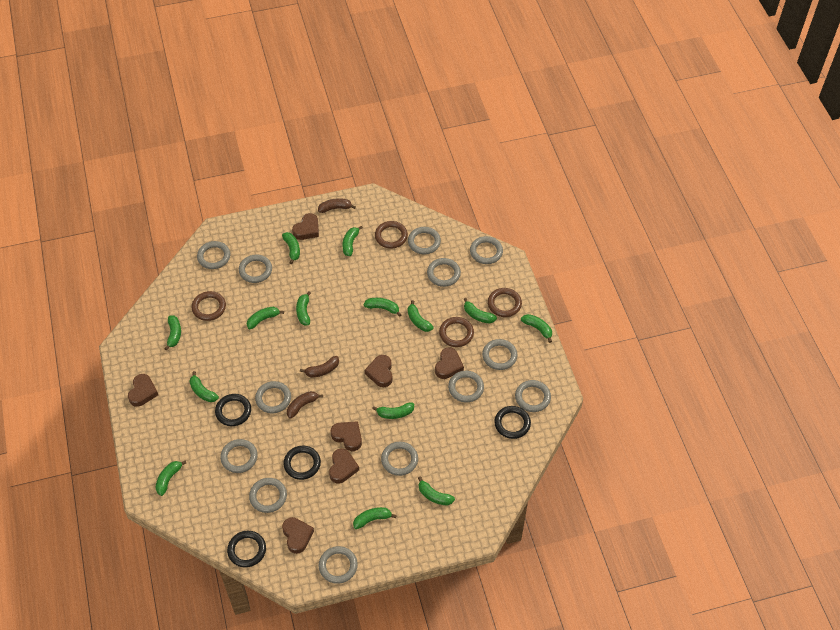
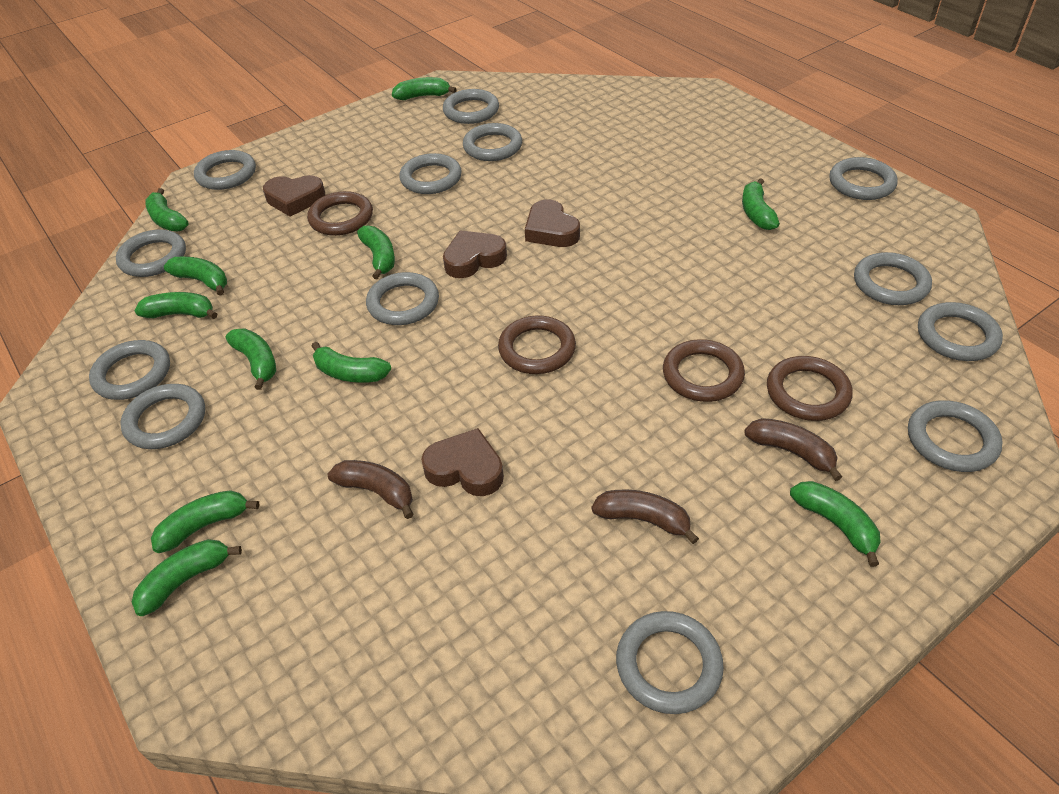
black ring: [215,394,251,426] [227,531,266,568] [283,446,321,480] [494,406,531,439] = 4 -> none = 0
brown heart: [128,374,158,407] [282,517,314,554] [292,213,319,240] [329,448,359,484] [330,421,362,451] [365,355,393,387] [435,347,464,379] = 7 -> [263,175,325,216] [421,428,504,496] [443,230,507,278] [525,199,580,247] = 4
green banana: [155,460,186,496] [164,315,181,351] [189,371,219,402] [247,307,284,329] [282,232,300,264] [296,291,311,325] [342,226,363,256] [353,507,397,529] [363,298,402,317] [372,403,414,419] [408,300,434,332] [418,476,455,506] [464,298,497,323] [521,314,552,343] = 14 -> [132,539,242,616] [135,292,217,319] [145,188,189,231] [151,490,260,553] [164,257,227,296] [226,328,276,390] [312,342,391,383] [357,226,395,279] [392,77,457,100] [742,178,780,230] [790,481,881,567] = 11

